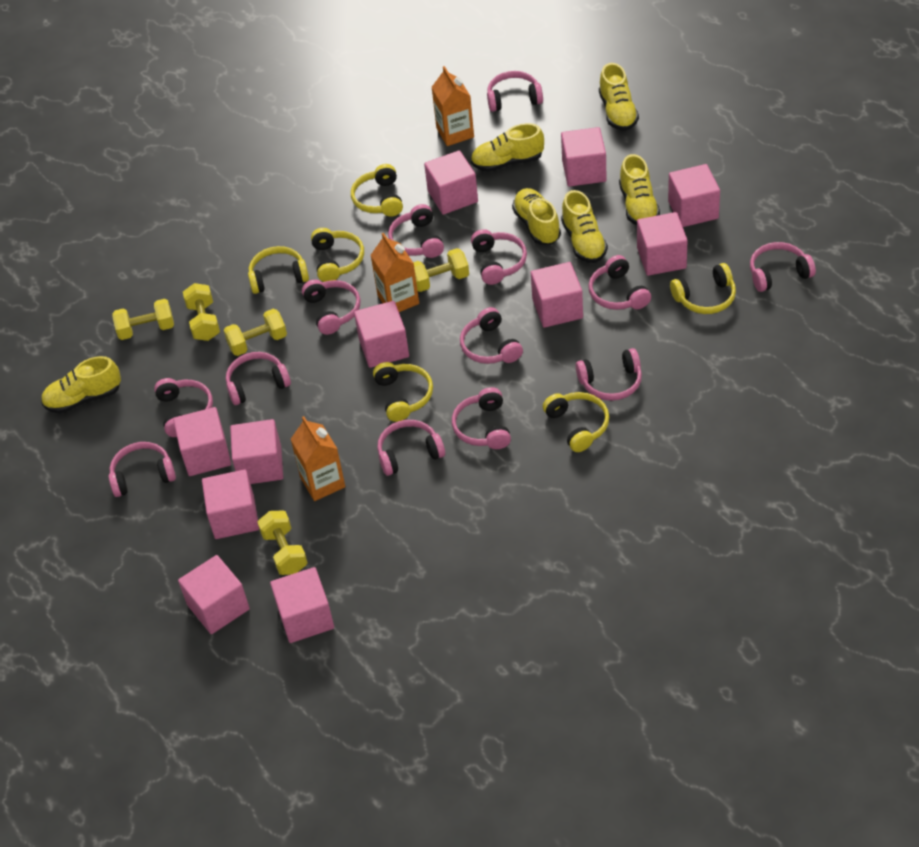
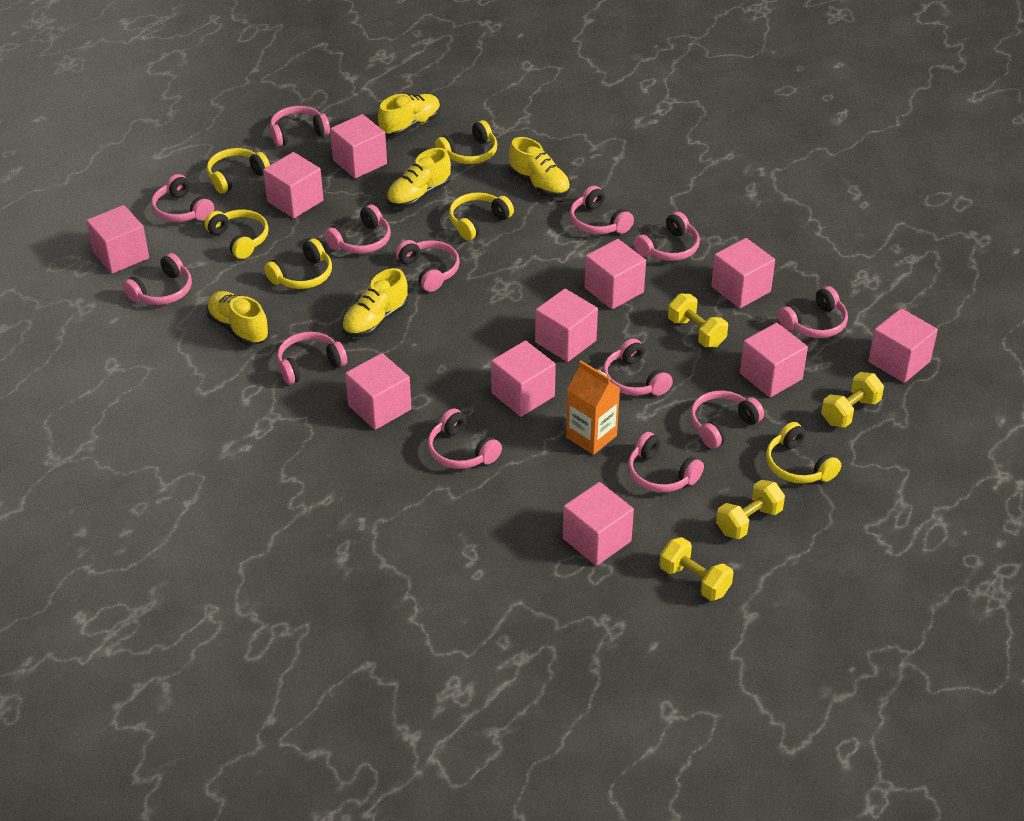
orange carton: [291,416,345,501] [371,233,419,312] [431,66,474,146] = 3 -> [566,361,620,455] = 1
yellow dumbbell: [112,299,174,340] [183,283,220,341] [224,309,287,356] [257,510,307,575] [413,248,469,292] = 5 -> [659,537,733,601] [668,293,728,347] [716,479,785,539] [821,372,884,428] = 4
yellow shoe: [41,356,121,414] [471,123,544,172] [512,188,561,245] [561,190,608,263] [599,63,639,131] [619,154,660,225] = 6 -> [206,291,269,346] [342,268,408,338] [378,94,441,137] [387,148,451,208] [509,137,570,197] = 5

